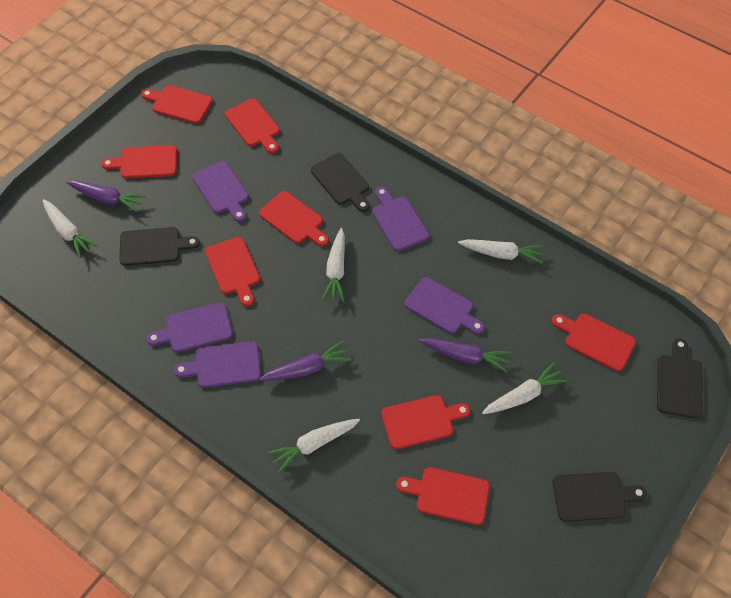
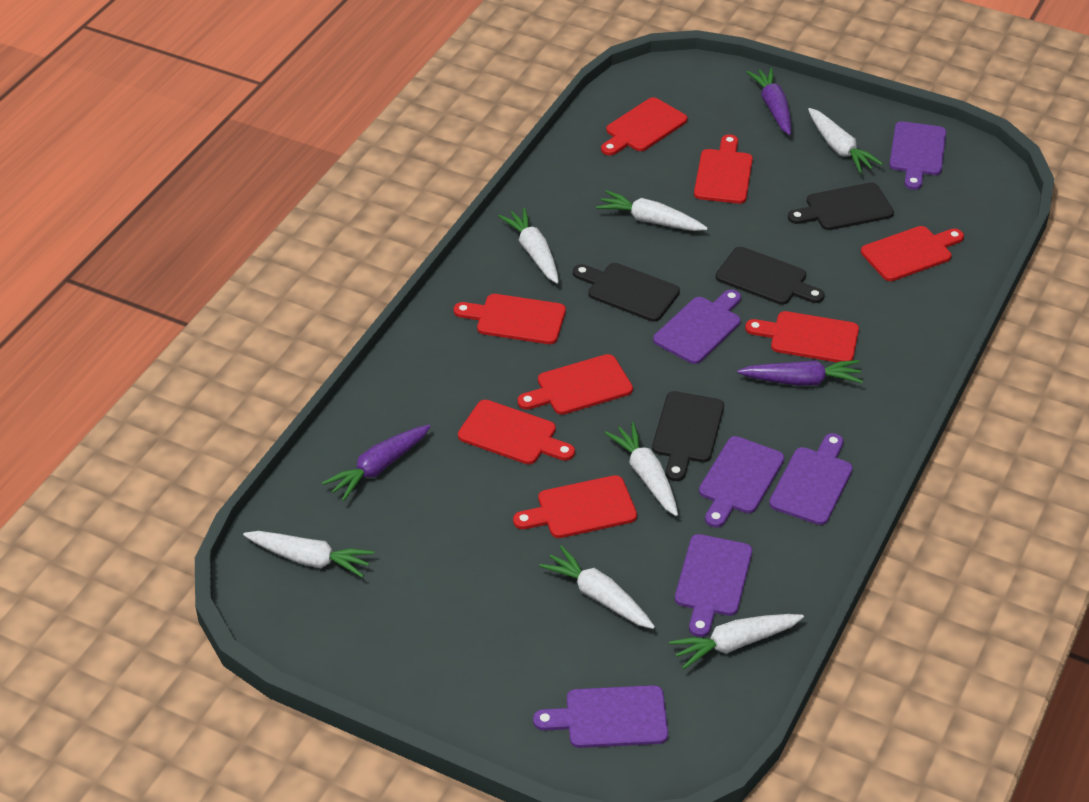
purple cutting board: [146,303,233,352] [174,341,261,388] [192,161,249,222] [372,187,429,251] [404,277,485,334] = 5 -> [533,685,668,748] [653,289,741,364] [675,534,752,637] [699,436,784,528] [769,433,853,525] [889,121,946,190] = 6
white carrot: [42,199,98,258] [268,419,360,473] [322,228,345,302] [458,239,544,264] [482,362,567,414] = 5 -> [243,531,374,578] [498,208,559,284] [539,545,655,629] [596,190,708,231] [605,422,678,516] [669,614,804,669] [808,108,883,174] = 7

